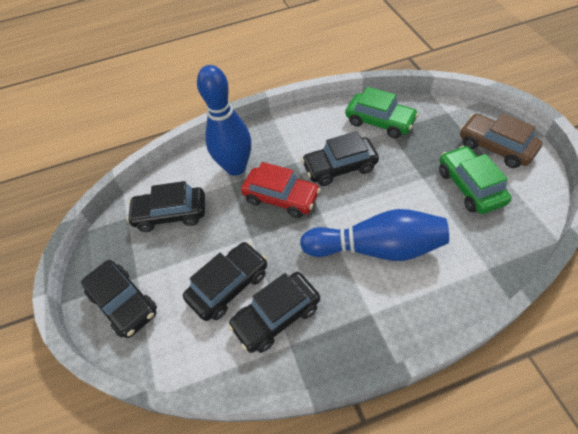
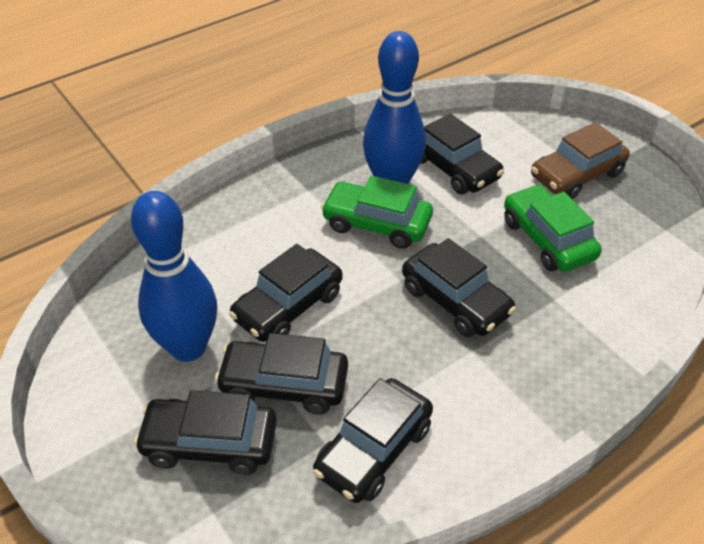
black car: [81,260,157,338] [126,181,205,232] [183,242,267,321] [228,272,320,353] [301,131,379,186] = 5 -> [134,390,277,475] [215,333,348,414] [229,244,342,342] [313,378,433,503] [402,238,516,337] [420,114,504,194] = 6
red car: [241,162,321,218] = 1 -> none = 0

